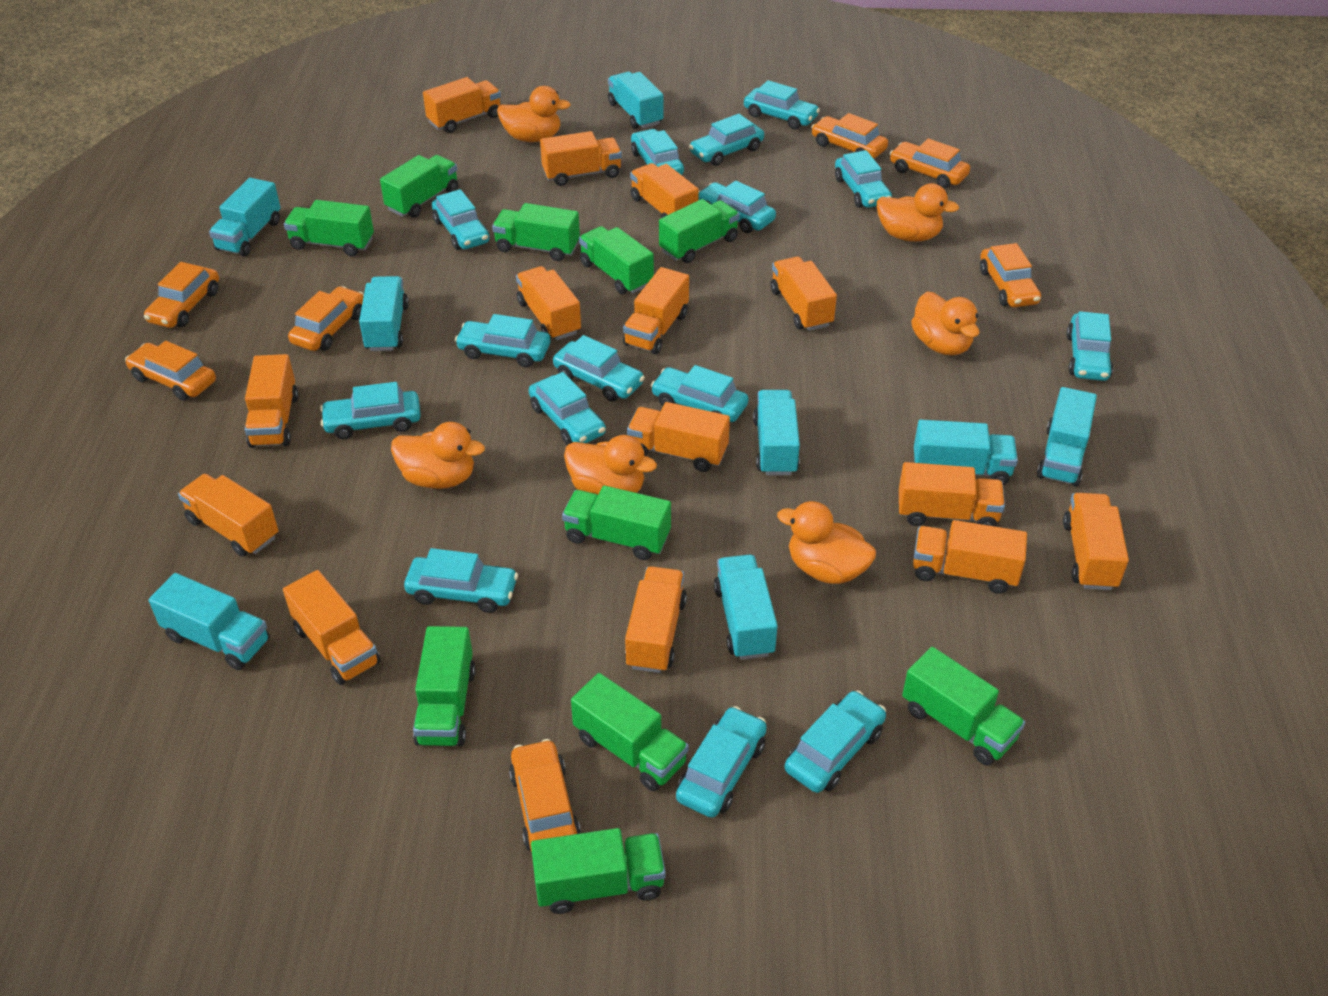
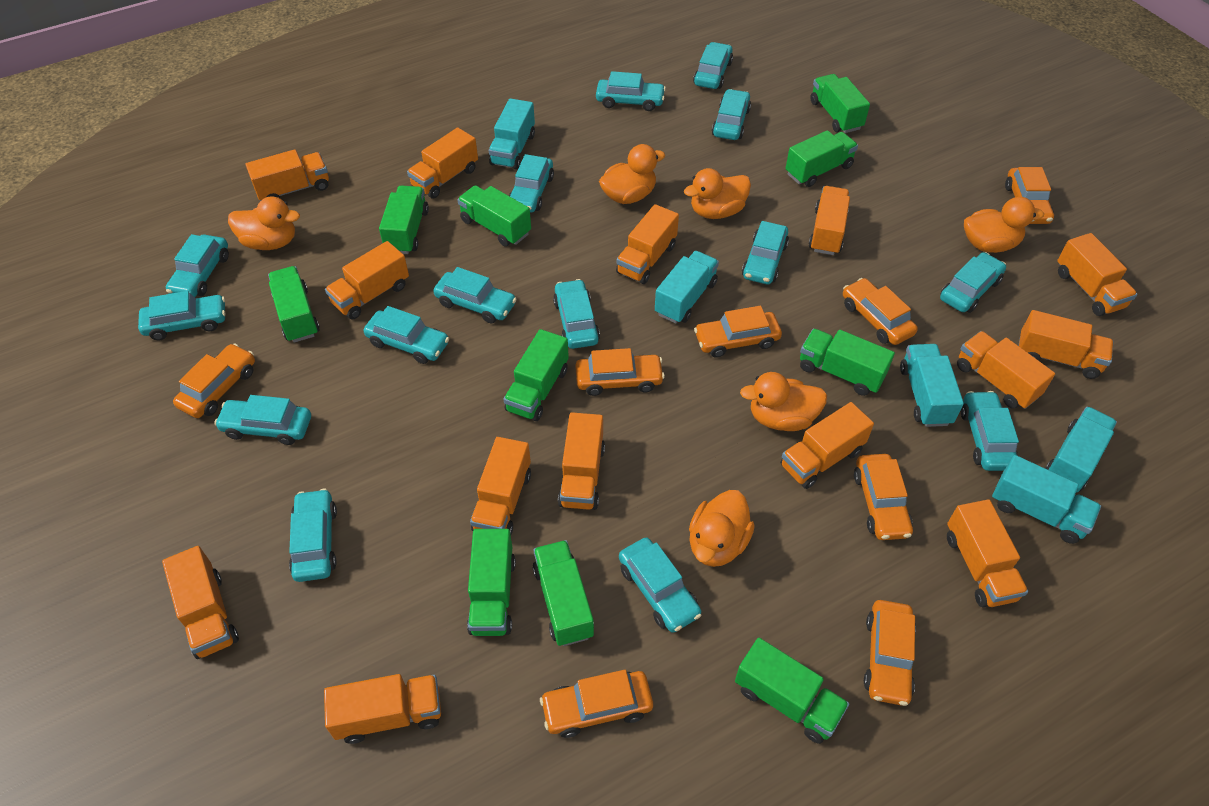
orange car: [125,341,216,401] [144,262,219,328] [288,286,364,351] [509,739,581,852] [811,113,888,159] [890,138,970,188] [980,243,1041,307] = 7 -> [173,343,255,418] [540,670,653,738] [575,348,665,396] [694,306,782,358] [843,278,918,345] [854,454,913,540] [864,600,916,706] [1005,167,1054,224] = 8
turquoise truck: [149,573,270,670] [209,178,281,256] [359,276,409,351] [608,72,663,129] [714,555,778,660] [753,390,800,475] [914,420,1018,485] [1037,387,1097,486] = 8 -> [489,98,535,170] [655,251,719,323] [900,344,964,427] [992,455,1101,544] [1045,407,1117,492] = 5

